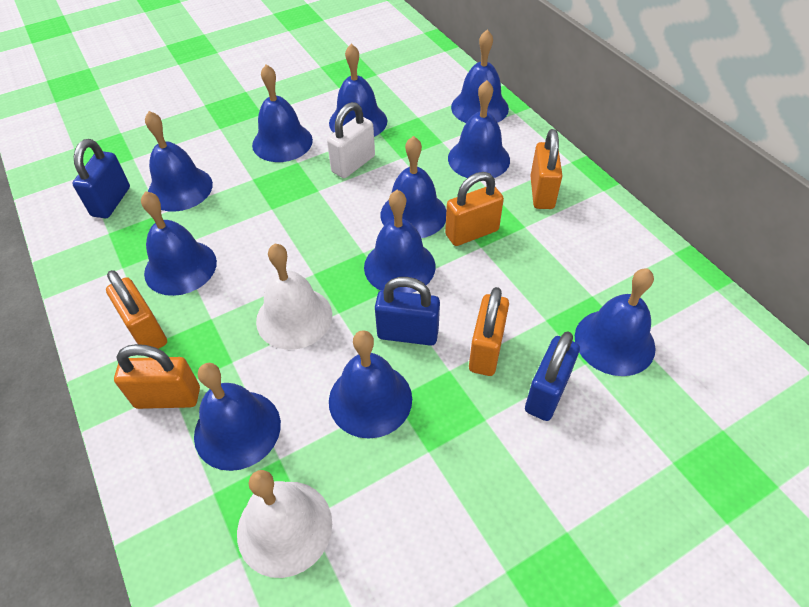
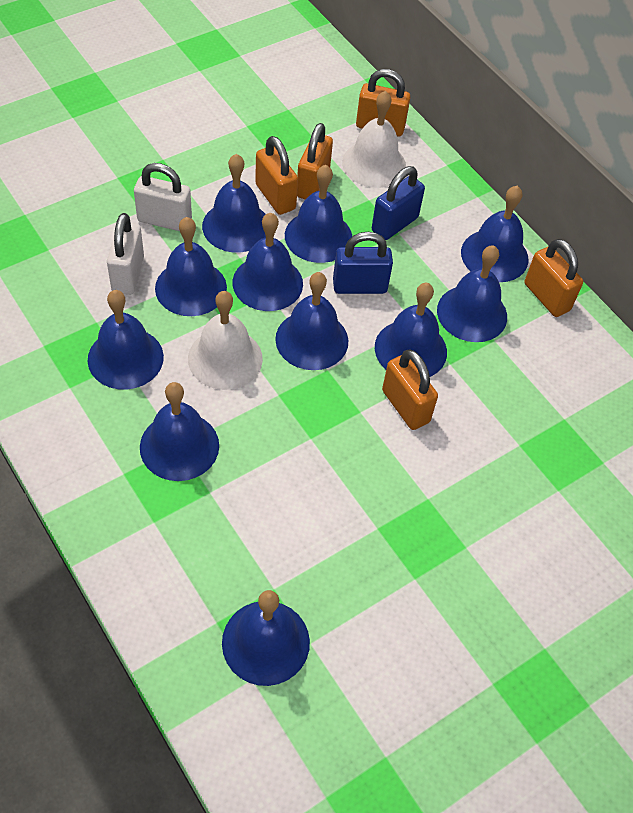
blue padlock: [72,139,130,218] [375,277,440,346] [525,332,580,421] = 3 -> [333,232,393,294] [372,166,425,240] = 2
white padlock: [327,102,375,178] = 1 -> [107,213,144,295] [134,163,192,231] = 2

